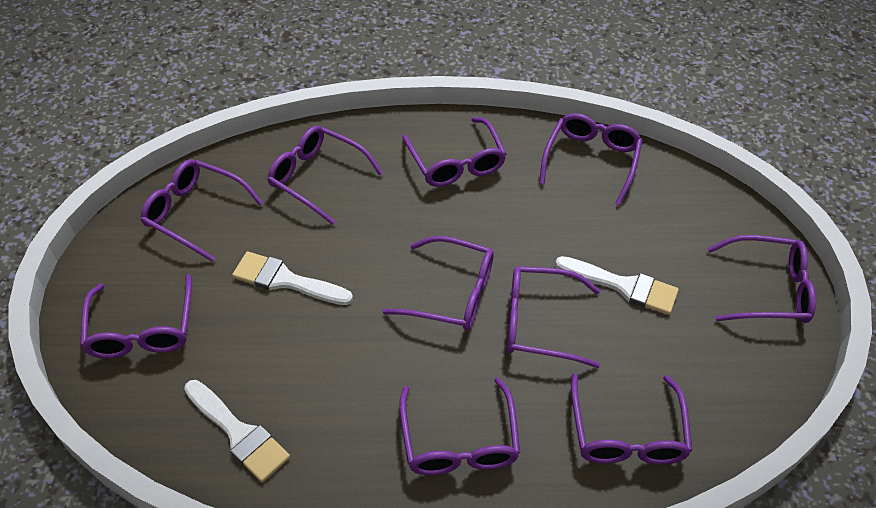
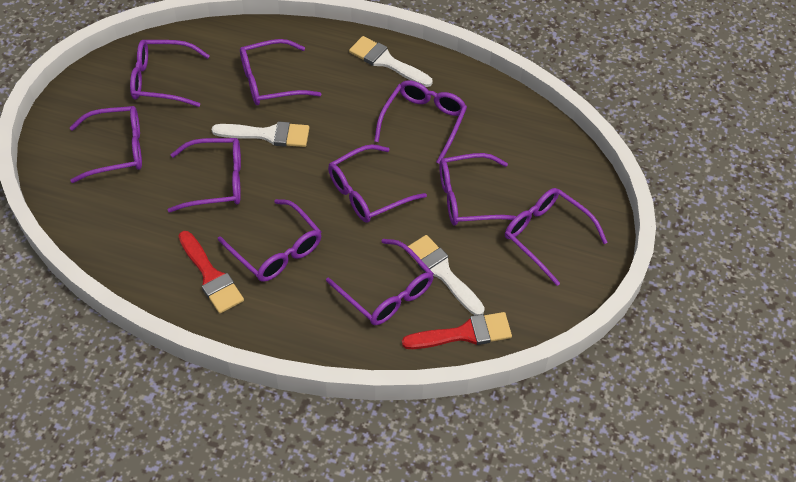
red brush: none = 0 -> [179,231,244,313] [402,312,512,349] = 2

